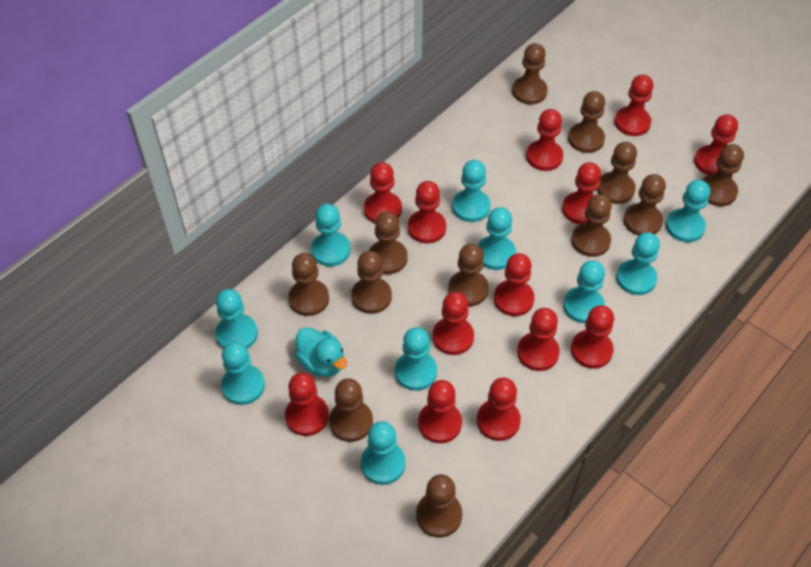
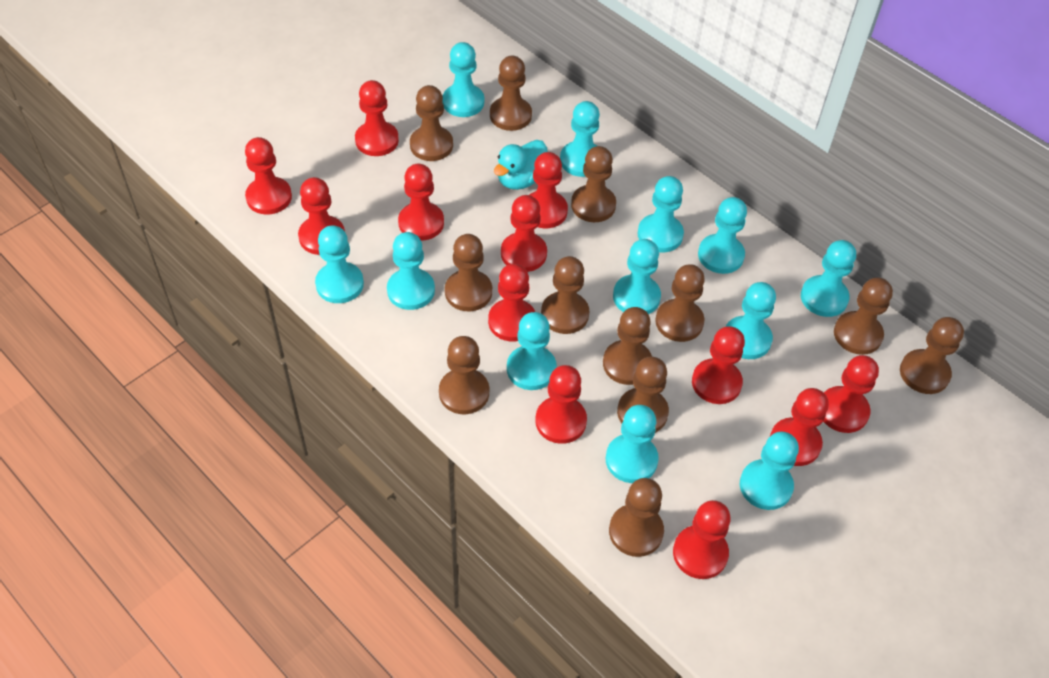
red pawn: [285,373,329,436] [364,162,402,223] [408,181,446,243] [418,380,462,443] [433,292,474,355] [477,378,521,441] [494,253,535,316] [517,308,560,371] [526,109,563,171] [562,162,601,224] [571,305,614,369] [615,75,653,136] [694,114,738,175] = 13 -> [245,137,292,214] [298,177,345,255] [355,80,399,156] [398,164,444,241] [488,264,535,341] [501,195,547,272] [529,152,568,228] [535,365,587,444] [673,500,731,579] [692,326,745,404] [770,388,829,466] [823,355,879,433] = 12
turquoise pawn: [216,289,258,349] [221,342,265,405] [311,204,351,266] [361,421,406,485] [395,327,437,391] [452,160,491,222] [478,207,516,270] [563,260,605,323] [616,232,660,295] [666,180,710,242] = 10 -> [315,225,364,303] [387,232,435,310] [442,42,484,117] [507,312,557,390] [560,101,600,177] [606,405,659,483] [613,239,661,314] [638,176,684,252] [698,197,747,274] [726,282,776,359] [740,432,799,510] [801,240,856,317] = 12

